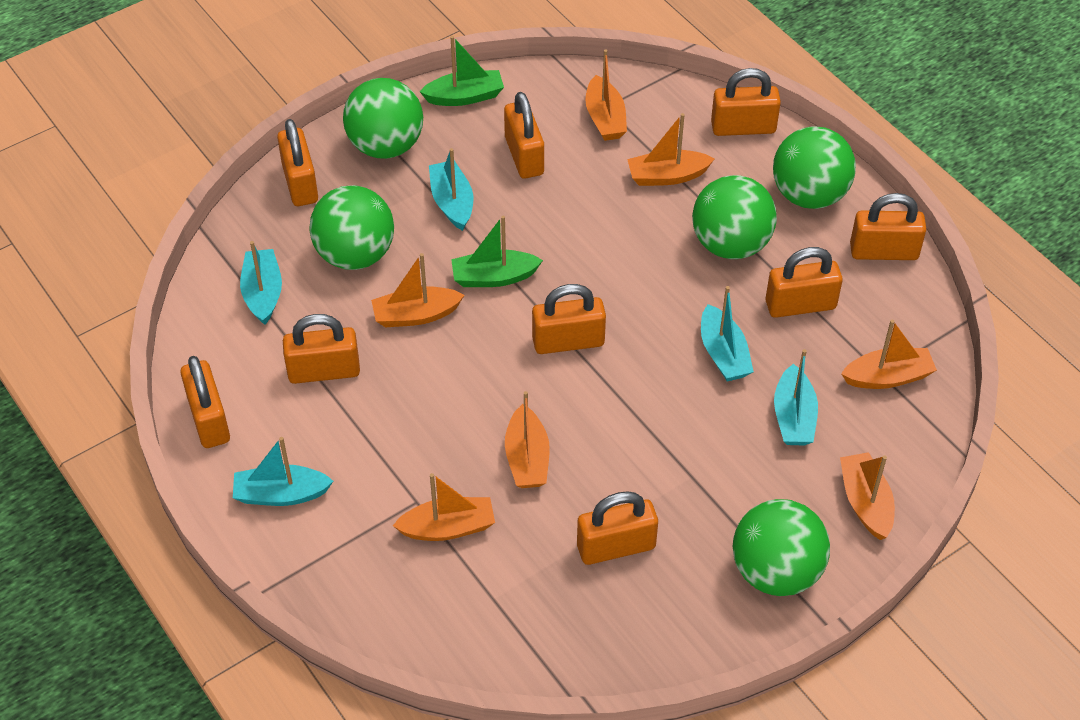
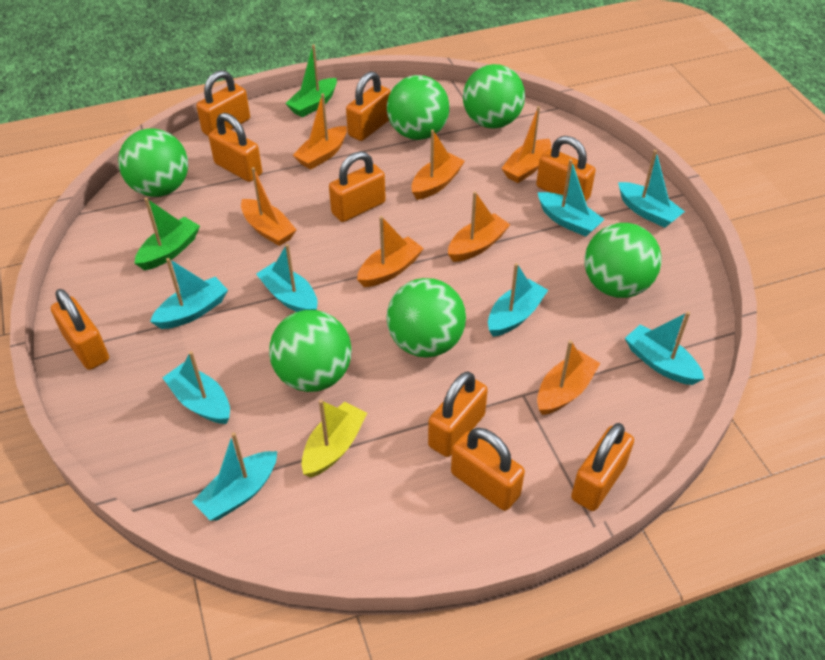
green ball: [309,185,394,270] [343,78,423,159] [692,175,777,259] [733,499,830,596] [773,126,856,209] = 5 -> [118,129,188,197] [269,310,352,392] [386,278,466,358] [387,75,450,140] [463,64,525,129] [585,223,661,298] = 6
turquoise boat: [233,437,333,506] [240,241,282,325] [429,148,473,231] [701,286,754,382] [774,349,818,446] = 5 -> [150,258,228,329] [162,351,230,424] [192,432,277,521] [256,244,318,312] [488,263,548,337] [537,159,605,237] [618,150,685,228] [625,311,704,385] = 8
yellow boat: none = 0 -> [301,400,367,478] = 1

